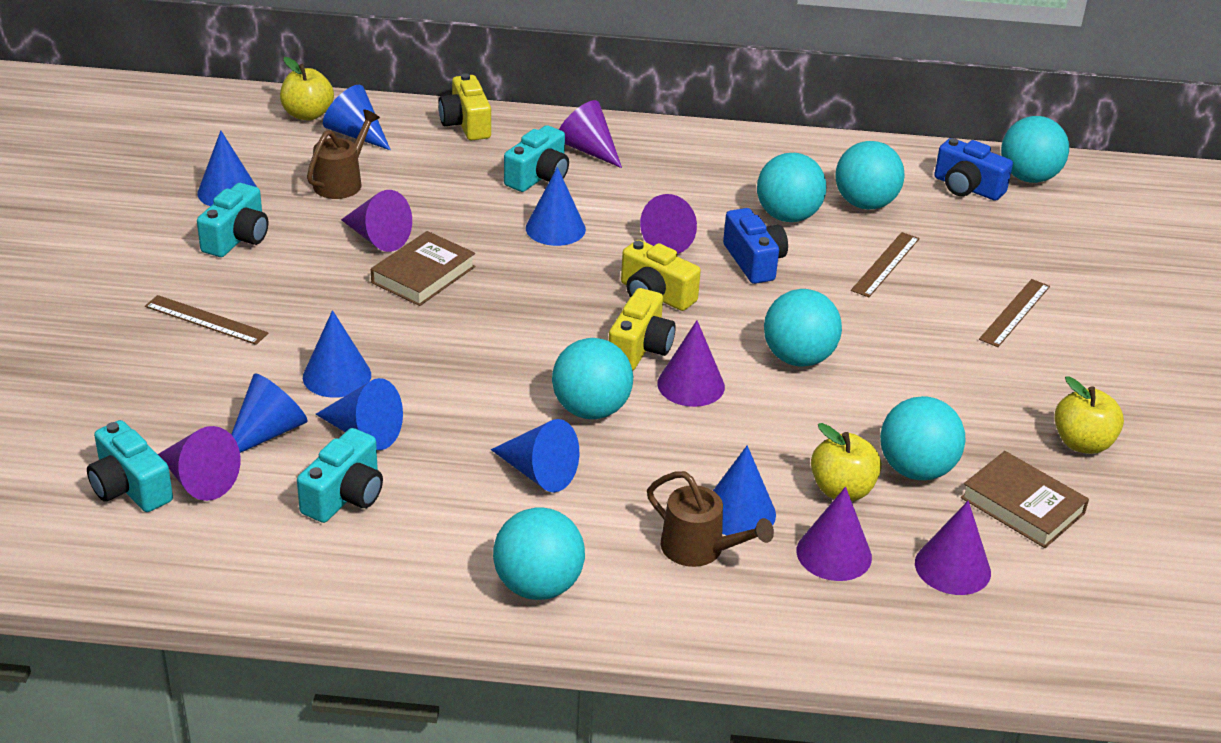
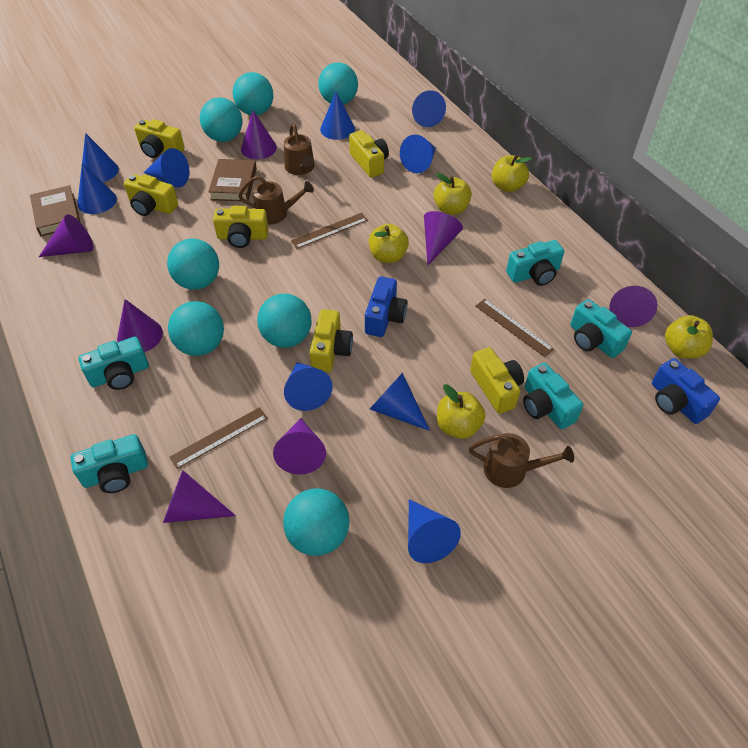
blue cone: [197,131,257,206] [231,374,308,453] [303,310,371,398] [316,378,403,450] [323,85,391,150] [491,419,579,492] [526,167,586,246] [713,445,776,535] = 8 -> [77,163,117,214] [82,133,119,182] [144,148,189,188] [284,362,332,411] [320,92,355,140] [370,373,430,431] [400,135,436,173] [408,499,461,563] [412,90,446,127] = 9
brown watering can: [307,109,380,199] [647,471,774,567] = 2 -> [238,176,314,225] [284,123,315,175] [469,433,574,488] = 3
turquoise camera: [87,420,173,512] [197,183,268,257] [297,428,383,523] [504,125,569,192] = 4 -> [70,434,148,493] [78,337,149,390] [506,240,564,286] [523,363,583,429] [570,299,632,358] = 5
yellow apple: [280,57,334,121] [811,423,882,501] [1054,376,1124,454] = 3 -> [369,224,409,263] [434,173,472,215] [437,384,486,439] [492,155,532,192] [665,315,713,358] = 5
yellow camera: [438,73,491,141] [609,288,676,371] [621,240,701,311] = 3 -> [124,174,178,216] [134,119,185,158] [213,206,269,248] [310,309,353,373] [349,130,389,178] [470,347,524,414] = 6

